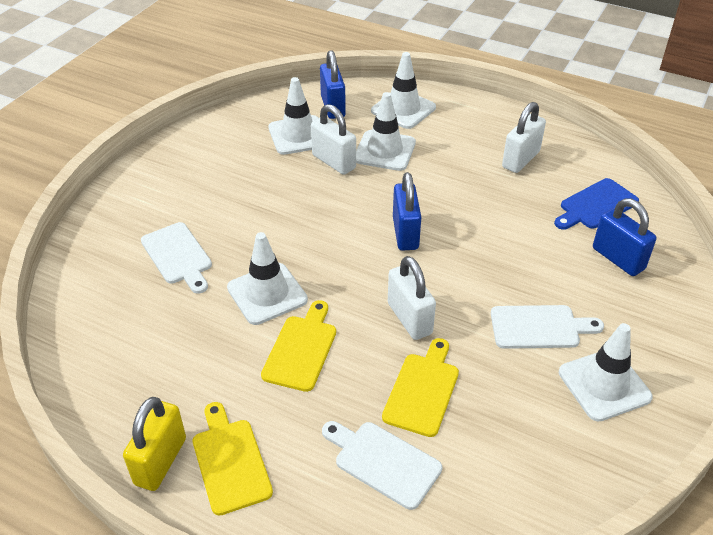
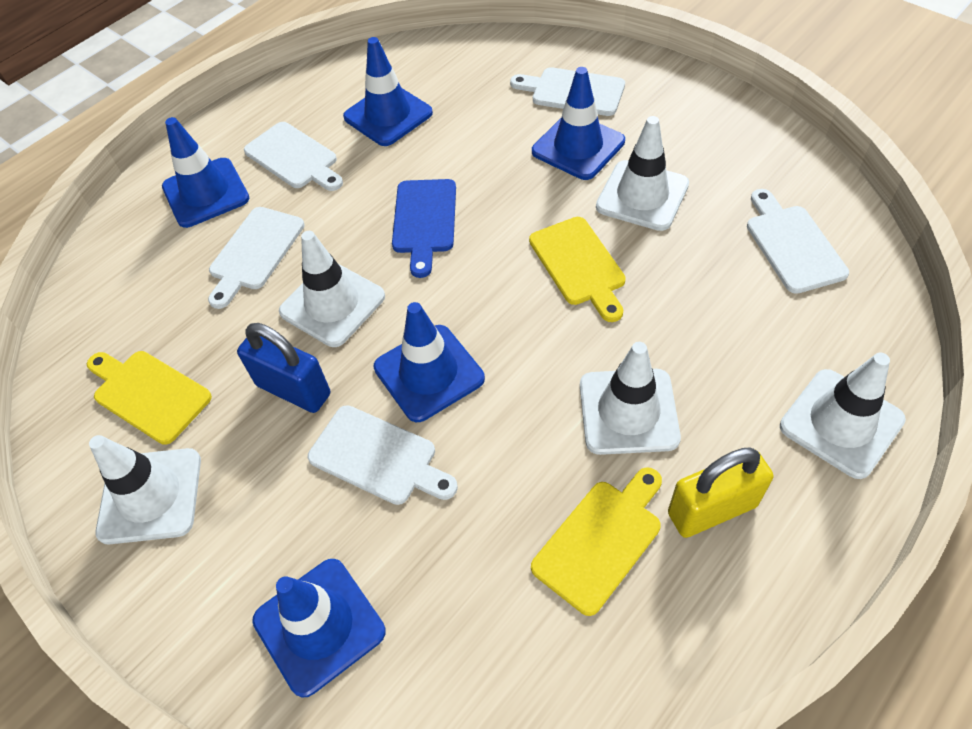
blue padlock: [320,50,346,119] [393,172,421,251] [593,198,657,276] = 3 -> [237,323,330,413] = 1
blue traffic cone: none = 0 -> [162,117,249,228] [252,559,386,698] [343,37,433,146] [374,302,485,422] [532,67,625,180] = 5
white cutting board: [141,222,212,294] [322,421,442,510] [491,305,604,349] = 3 -> [208,207,305,309] [244,122,343,191] [308,405,458,505] [510,67,625,116] [747,189,849,294] = 5
white padlock: [311,104,356,175] [388,256,436,340] [502,102,546,173] = 3 -> none = 0

